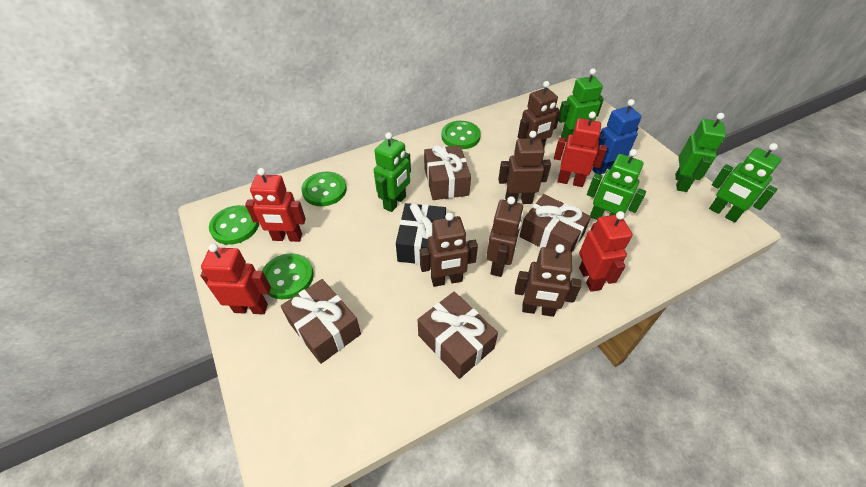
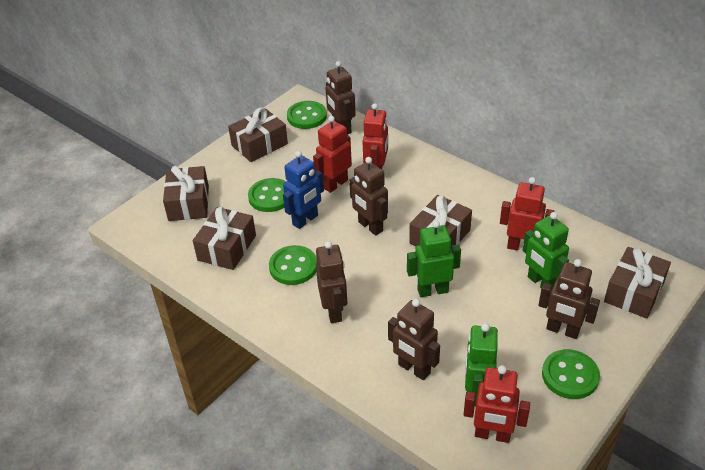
black gift: [396,203,446,265] = 1 -> none = 0
brown gift: [281,279,361,364] [418,292,498,379] [424,145,471,200] [520,194,591,252] = 4 -> [163,166,209,221] [193,207,256,270] [228,107,288,162] [409,195,472,247] [604,247,671,319] = 5
green robot: [374,132,411,212] [558,68,604,142] [587,149,646,220] [675,113,726,192] [709,143,781,223] = 5 -> [407,221,461,297] [465,323,498,407] [522,212,569,291] = 3

